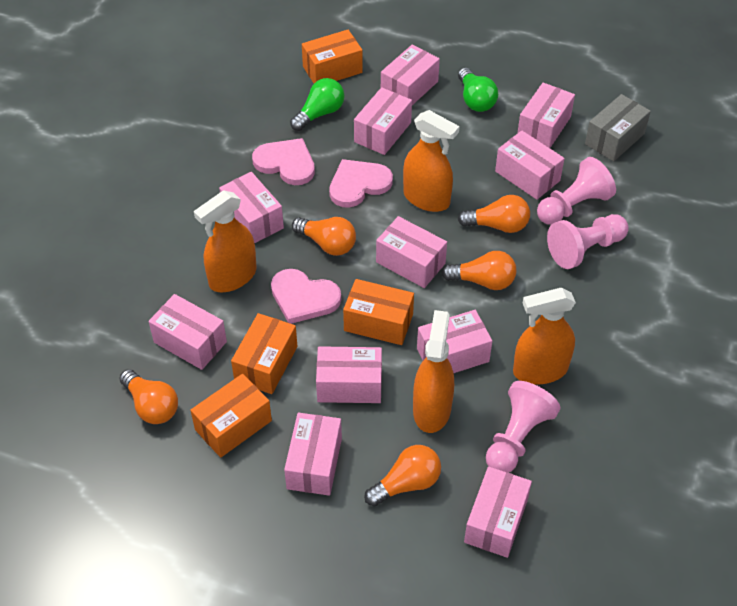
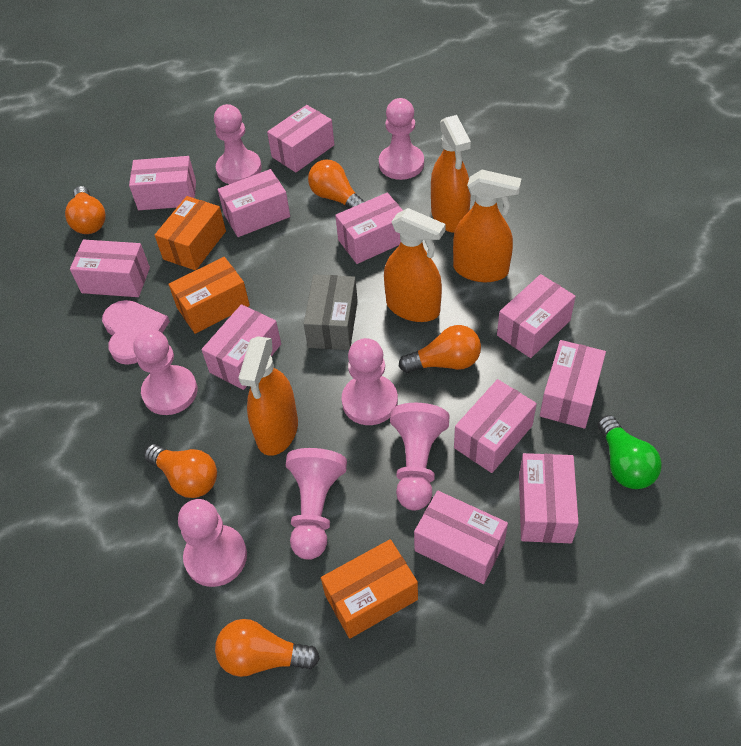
green light bulb: [290,78,344,131] [458,68,498,112] = 2 -> [598,415,662,489] = 1
orange box: [191,374,272,458] [231,313,297,394] [302,30,363,83] [343,279,414,345] = 4 -> [154,196,226,270] [169,257,250,334] [321,539,418,639] = 3
pink heart: [252,138,315,185] [271,269,341,324] [329,159,393,208] = 3 -> [102,300,170,365] = 1
pink pawn: [486,381,560,473] [537,157,616,225] [547,214,629,269] = 3 -> [133,330,197,415] [178,499,247,587] [214,104,262,184] [285,448,347,560] [342,338,398,425] [379,98,424,180] [390,403,449,510] = 7

